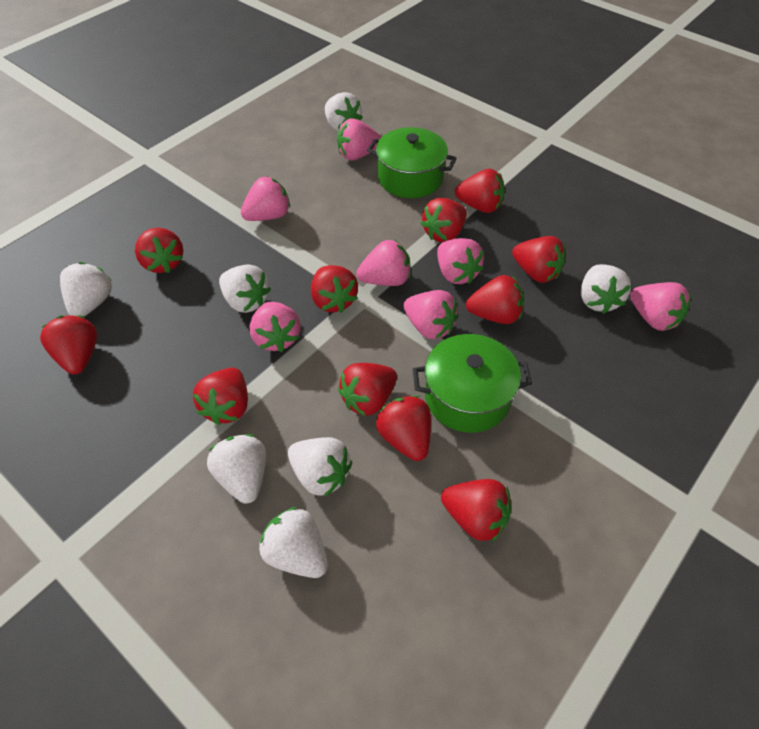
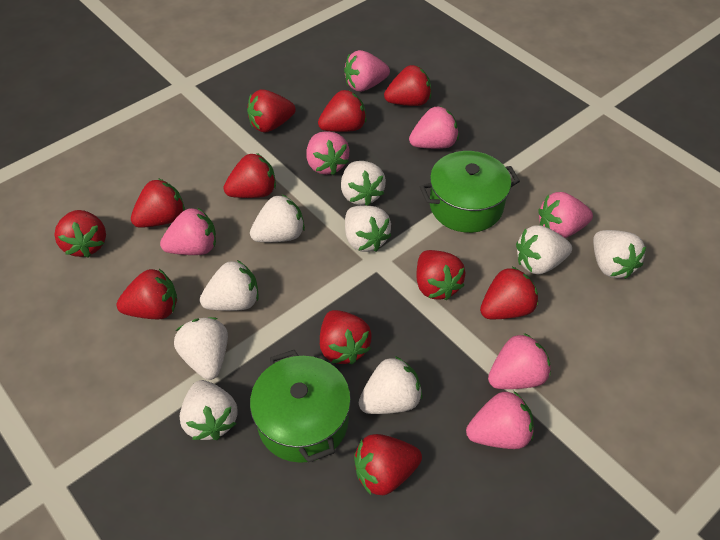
white strawberry: [60,262,112,316] [207,434,266,504] [219,265,271,313] [259,507,328,578] [288,437,352,497] [325,92,363,131] [581,264,631,314] = 7 -> [174,317,228,380] [180,380,238,440] [200,260,259,311] [250,194,305,242] [341,161,386,206] [345,205,391,252] [358,356,423,414] [516,225,572,274] [593,230,646,279] = 9

